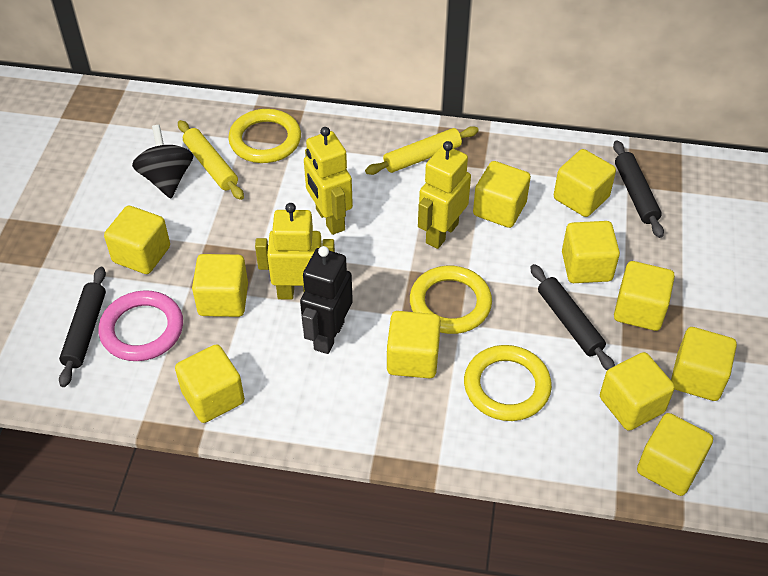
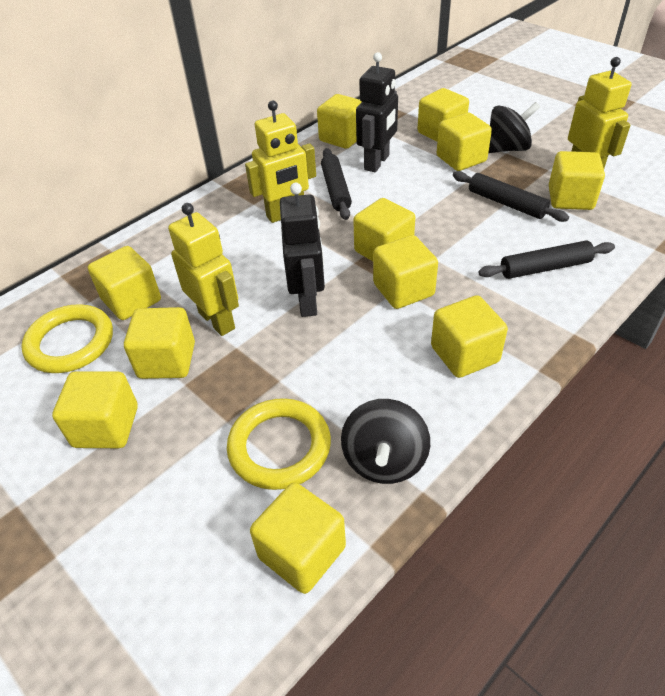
black robot: [300,246,353,354] = 1 -> [280,183,325,317] [356,52,398,172] = 2
black spinning top: [132,125,193,198] = 1 -> [341,399,430,484] [488,102,540,153] = 2
pink ring: [98,290,183,361] = 1 -> none = 0
yellow ring: [228,109,301,163] [410,266,492,334] [464,345,552,421] = 3 -> [21,304,113,373] [227,398,331,490] = 2
yellow rolling pin: [178,120,244,200] [365,126,479,175] = 2 -> none = 0

